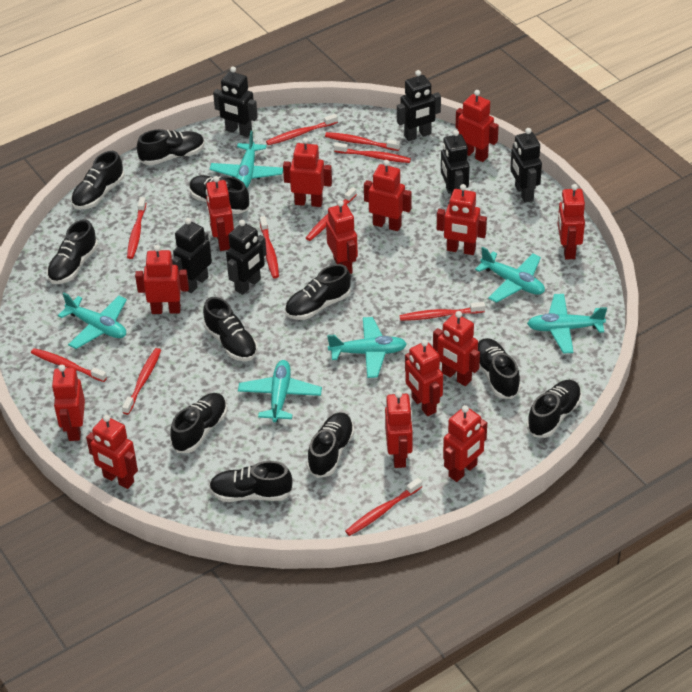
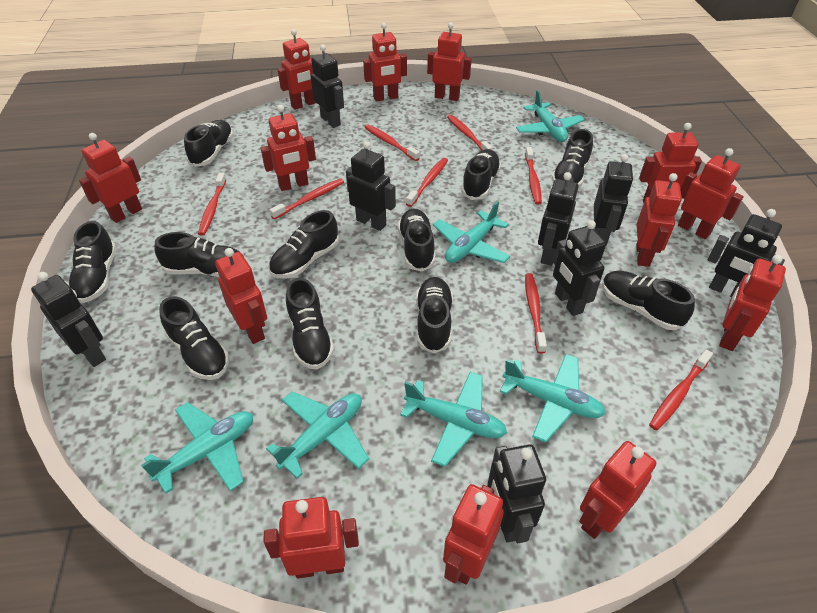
black robot: [172,218,212,293] [213,66,258,137] [226,220,267,295] [397,70,441,141] [441,130,470,195] [510,128,542,203] = 6 -> [31,272,106,367] [311,45,344,128] [346,141,396,231] [488,444,546,543] [538,172,579,266] [553,220,606,316] [594,154,633,246] [708,209,785,297] = 8
red robot: [52,365,85,441] [86,415,138,489] [135,245,189,314] [206,176,234,251] [283,138,332,207] [326,200,358,274] [364,160,412,231] [385,391,413,468] [405,339,443,416] [433,311,480,386] [437,184,487,255] [443,405,487,482] [456,90,499,162] [558,184,585,259] = 14 -> [79,133,142,223] [215,248,267,344] [261,105,316,191] [264,497,359,578] [278,29,316,110] [363,23,407,102] [427,22,472,101] [443,484,504,585] [579,441,656,539] [636,173,682,267] [639,123,702,203] [678,148,744,239] [719,255,786,351] = 13
red toothbrush: [31,348,107,382] [122,348,161,415] [127,197,146,259] [260,216,279,278] [266,114,338,145] [306,187,357,241] [325,132,400,151] [334,142,411,163] [345,478,422,536] [400,302,485,321] = 10 -> [198,173,227,235] [270,178,344,220] [364,124,420,161] [406,158,448,207] [447,115,493,151] [525,147,542,205] [525,273,547,354] [649,349,713,431] = 8

